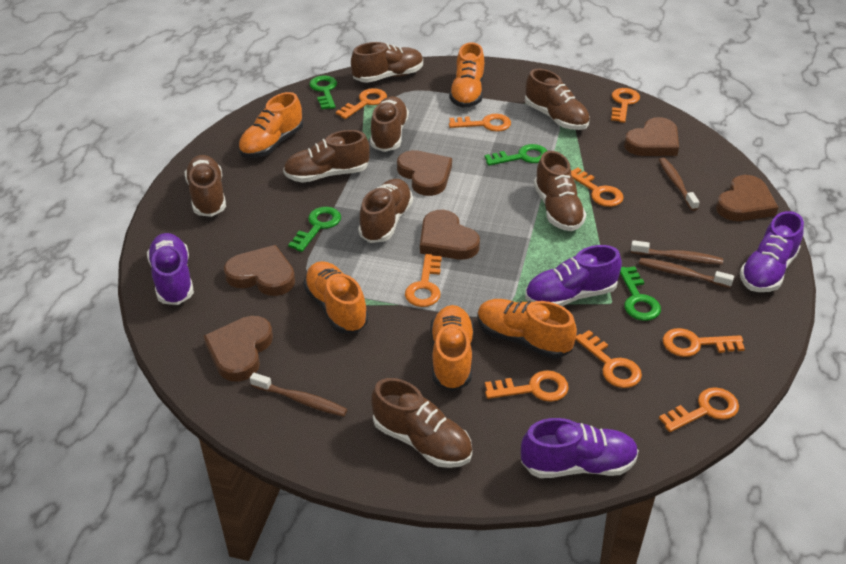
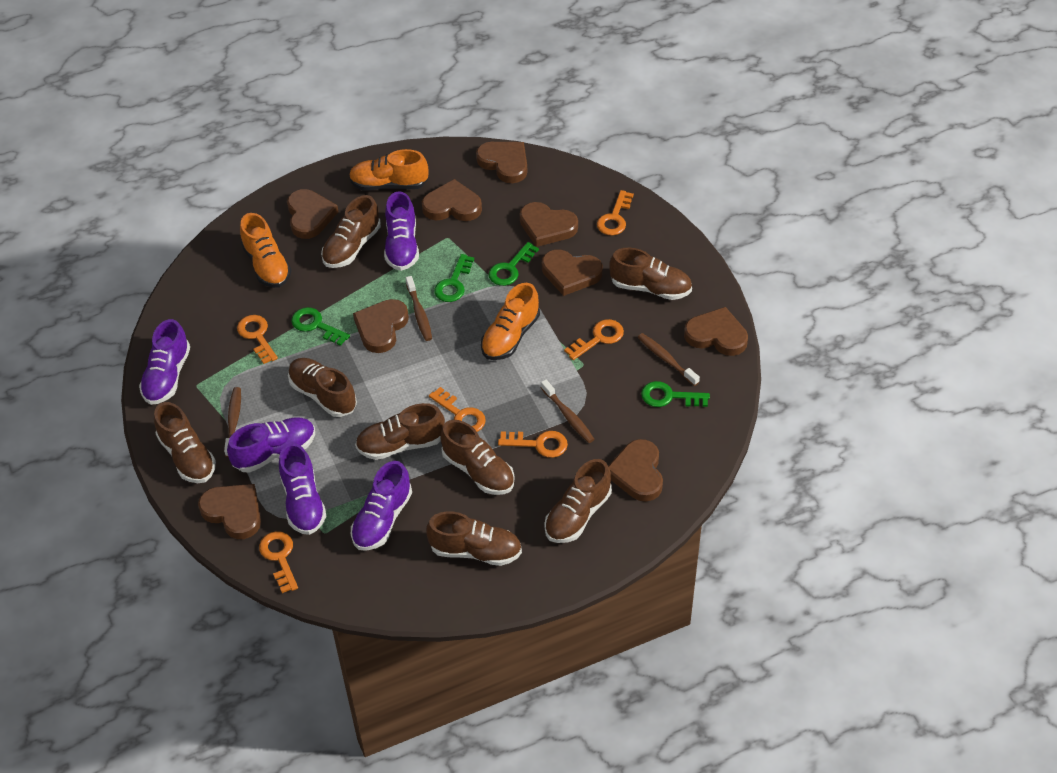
brown heart: [203,316,273,382] [224,245,295,296] [397,150,452,196] [420,210,480,259] [624,117,679,156] [716,175,779,221] = 6 -> [198,484,261,539] [287,189,339,239] [353,299,409,353] [422,179,482,221] [476,142,527,183] [520,202,578,247] [542,250,603,296] [608,439,663,502] [684,307,748,356] = 9
orange key: [336,88,387,119] [405,254,442,307] [449,114,511,132] [485,370,569,402] [571,168,624,207] [575,330,642,388] [611,88,640,123] [659,387,739,432] [663,328,745,357] = 9 -> [237,315,278,364] [259,531,298,593] [429,387,486,432] [498,431,568,458] [564,319,624,360] [597,190,634,236] = 6
orange shoe: [238,92,303,158] [303,261,368,334] [430,305,474,391] [449,42,484,108] [477,299,577,359] = 5 -> [240,213,291,288] [349,149,428,191] [481,283,540,360] = 3
purple shoe: [147,233,194,305] [521,418,639,478] [525,245,622,306] [740,211,804,292] = 4 -> [139,319,190,405] [227,418,315,473] [279,443,327,535] [351,461,412,551] [384,191,419,271] = 5

